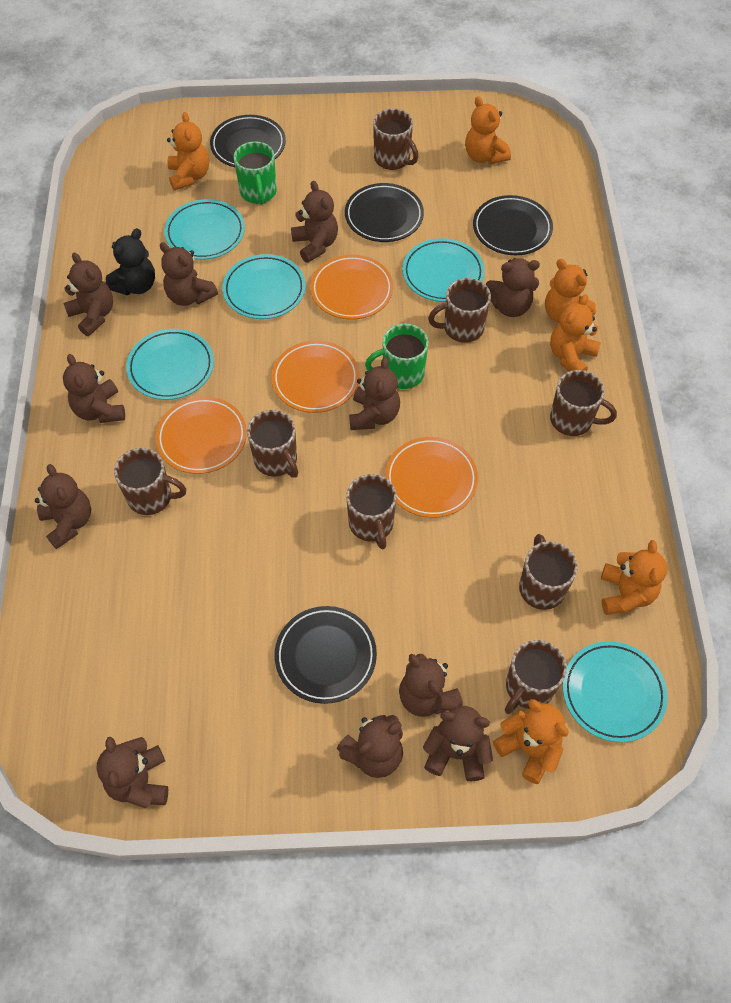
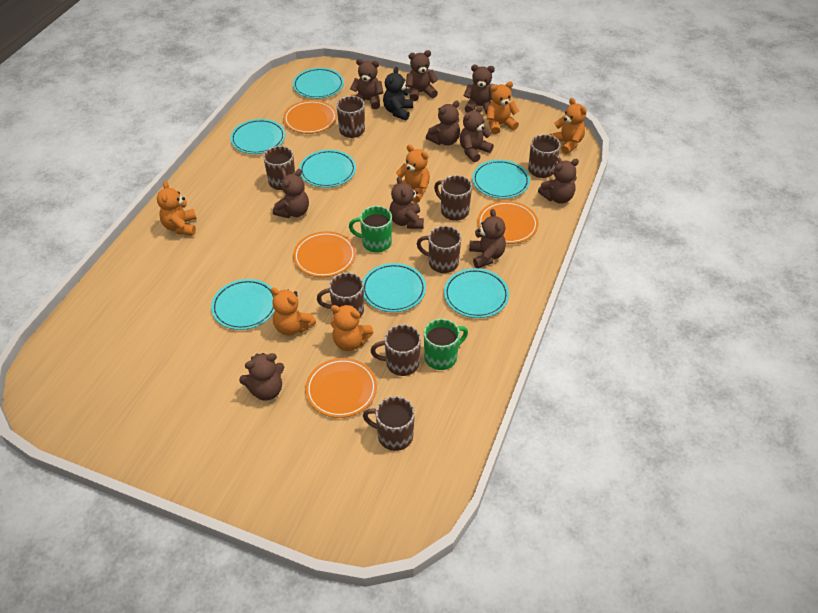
black plate: [210,115,286,167] [275,606,377,704] [345,183,424,242] [473,195,553,255] = 4 -> none = 0
brown teddy bear: [35,464,91,549] [63,354,125,423] [64,253,113,336] [96,737,168,808] [160,242,218,306] [291,181,338,263] [337,715,403,778] [349,357,400,430] [399,654,463,717] [423,706,493,781] [486,258,540,317] = 11 -> [239,353,284,401] [273,169,309,218] [350,59,383,109] [389,176,424,229] [406,50,438,101] [426,101,460,146] [460,106,494,162] [463,65,495,114] [469,209,506,268] [538,159,579,204] = 10
turquoise plate: [126,329,214,400] [164,199,245,260] [222,254,306,319] [402,238,485,302] [563,641,668,742] = 5 -> [211,279,275,330] [230,119,285,154] [293,68,344,99] [299,150,356,188] [363,263,426,312] [444,268,509,318] [472,160,530,199] = 7

